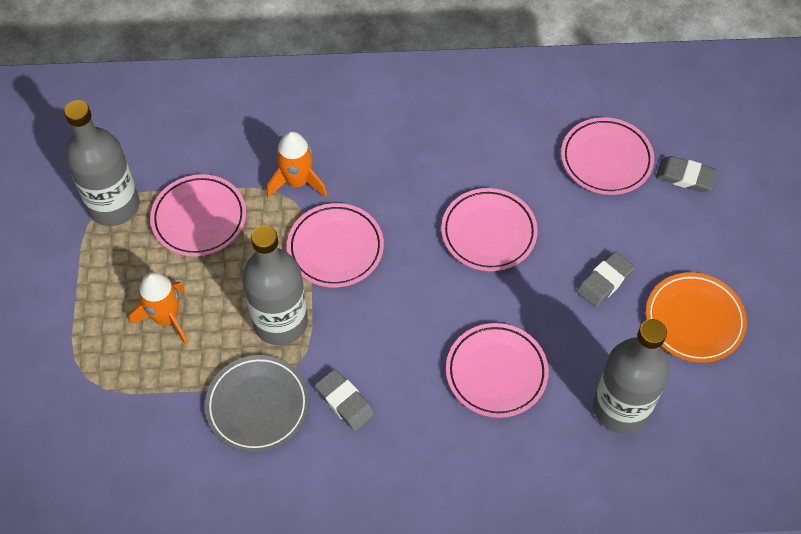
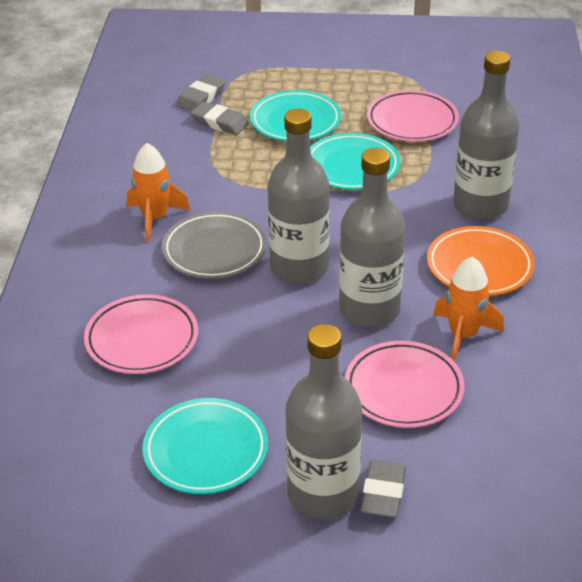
grey bottle: [64,100,140,226] [242,225,308,345] [593,319,669,434] = 3 -> [268,109,330,284] [286,324,362,520] [339,148,406,327] [453,51,519,220] = 4
pink plate: [150,174,246,257] [287,203,384,287] [441,188,538,271] [446,323,549,418] [561,117,654,195] = 5 -> [84,294,198,374] [345,341,465,428] [367,90,459,142] = 3
turquoise plate: none = 0 -> [142,398,268,494] [250,90,341,141] [310,133,401,190] = 3

